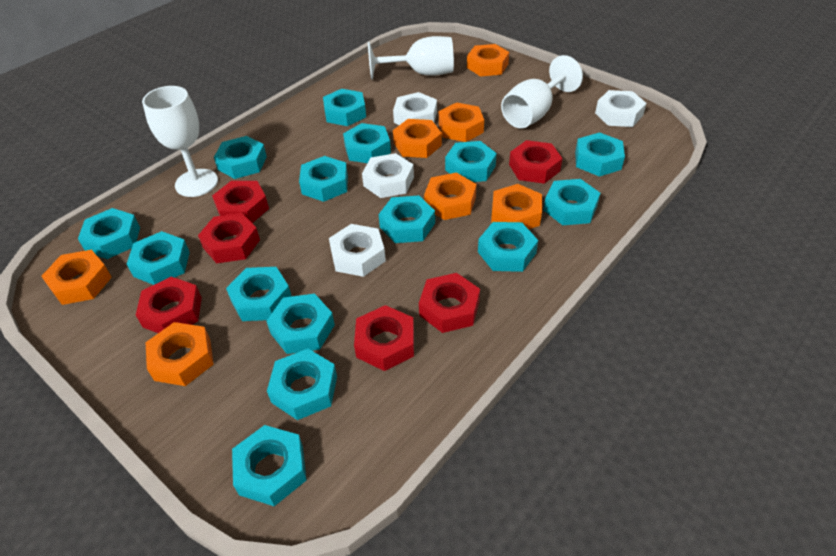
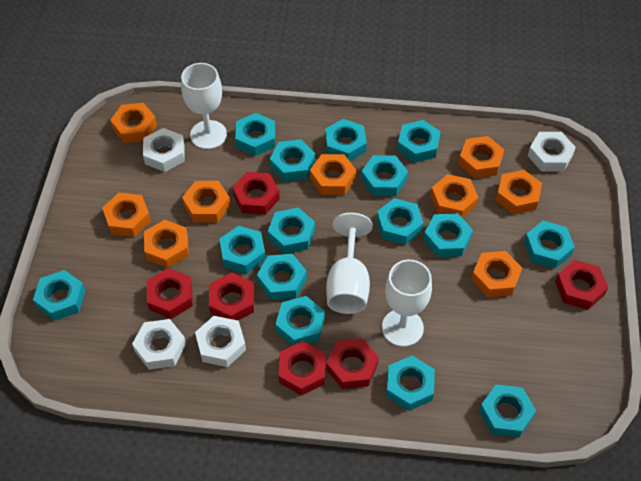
orange nut: [41,250,112,305] [145,322,214,386] [393,119,442,158] [424,172,477,220] [439,102,484,142] [467,44,509,76] [491,184,542,229] = 7 -> [102,193,151,237] [110,103,157,143] [144,220,189,268] [182,181,231,223] [310,154,356,195] [431,174,478,218] [458,136,504,178] [471,251,522,297] [496,170,542,214] = 9

